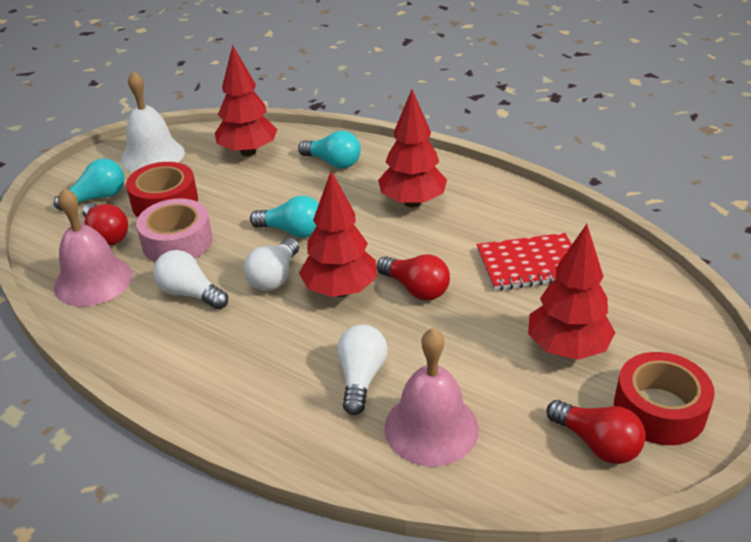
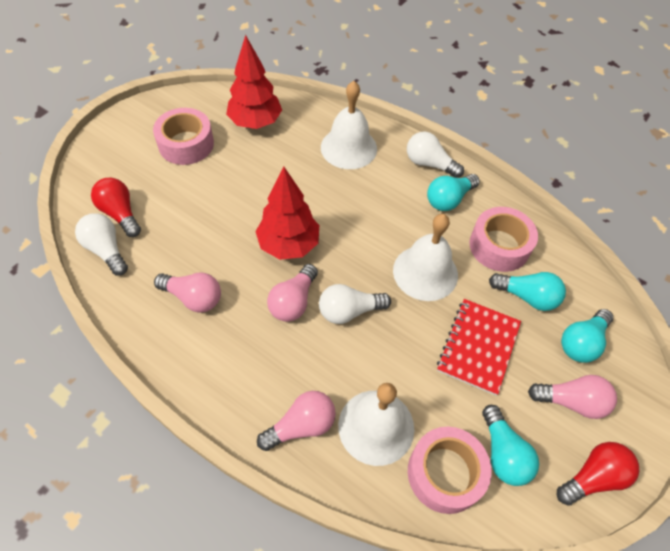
pink bell: [54,188,132,307] [384,328,479,467] = 2 -> none = 0
pink light bulb: none = 0 -> [154,273,221,313] [257,391,336,451] [267,264,318,322] [528,375,617,419] = 4
pink tape: [136,198,213,262] = 1 -> [153,108,214,165] [408,427,492,514] [469,207,538,272] = 3
red light bulb: [82,203,128,246] [377,254,450,301] [547,400,646,464] = 3 -> [91,178,141,237] [557,442,639,506] = 2
red tape: [126,162,198,217] [614,352,715,445] = 2 -> none = 0
red tree: [215,45,277,156] [299,171,377,297] [378,90,447,208] [528,224,616,360] = 4 -> [226,35,282,129] [255,167,319,260] = 2
turquoise light bulb: [54,158,124,211] [250,196,319,238] [298,131,361,169] = 3 -> [427,174,480,211] [482,405,539,486] [489,272,566,311] [561,309,613,363] = 4
white bell: [121,71,185,172] = 1 -> [321,81,377,169] [338,383,414,466] [393,214,458,301] = 3

